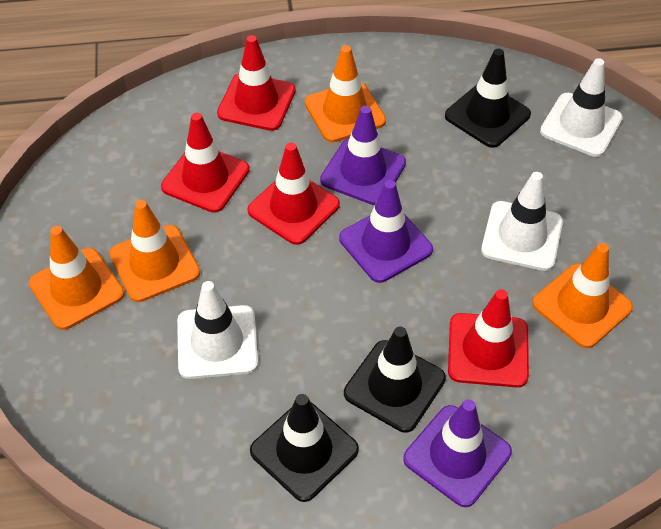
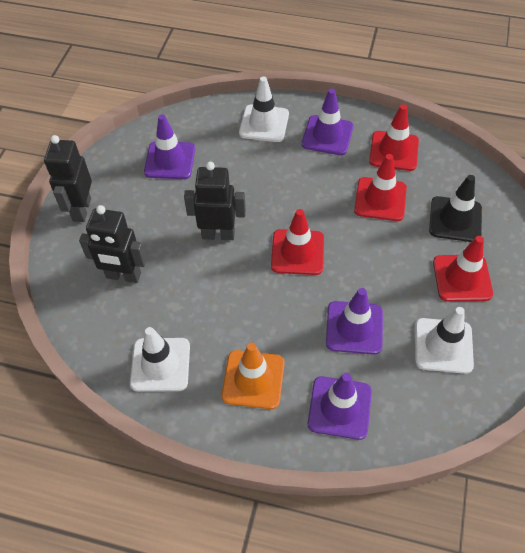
black robot: none = 0 -> [44,135,92,222] [79,205,147,283] [184,162,246,240] = 3
black traffic cone: [250,394,359,502] [344,326,446,433] [445,49,531,148] = 3 -> [429,175,482,242] = 1
orange traffic cone: [29,226,125,330] [110,200,200,302] [305,45,386,142] [532,243,633,348] = 4 -> [222,343,285,409] = 1
purple traffic cone: [320,106,406,205] [339,180,433,283] [403,399,512,507] = 3 -> [144,114,195,179] [302,89,354,155] [308,373,372,440] [326,288,383,355] = 4

